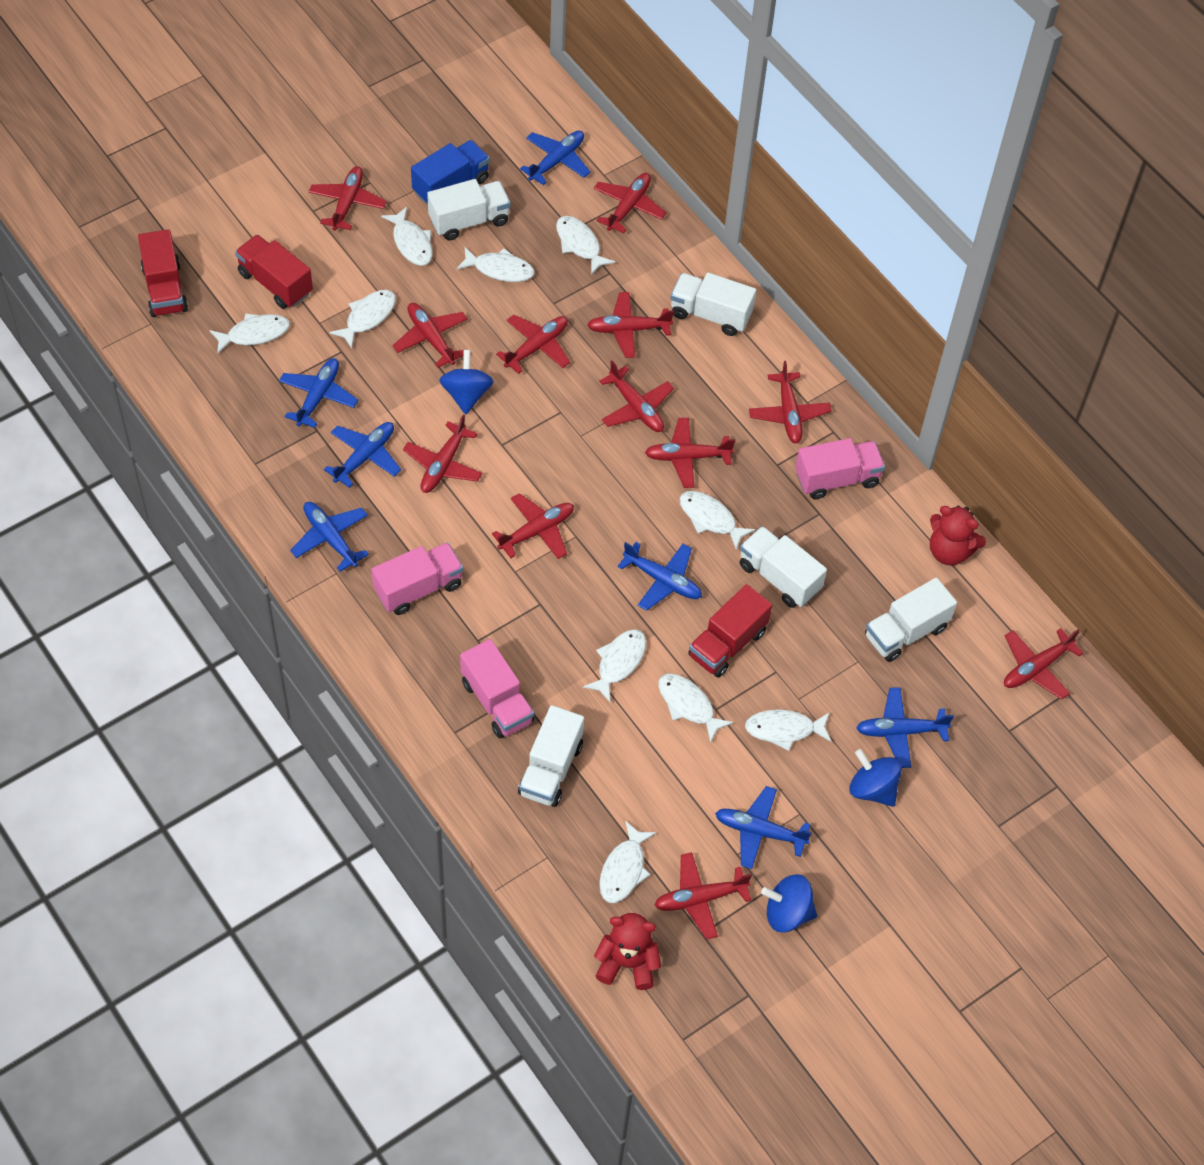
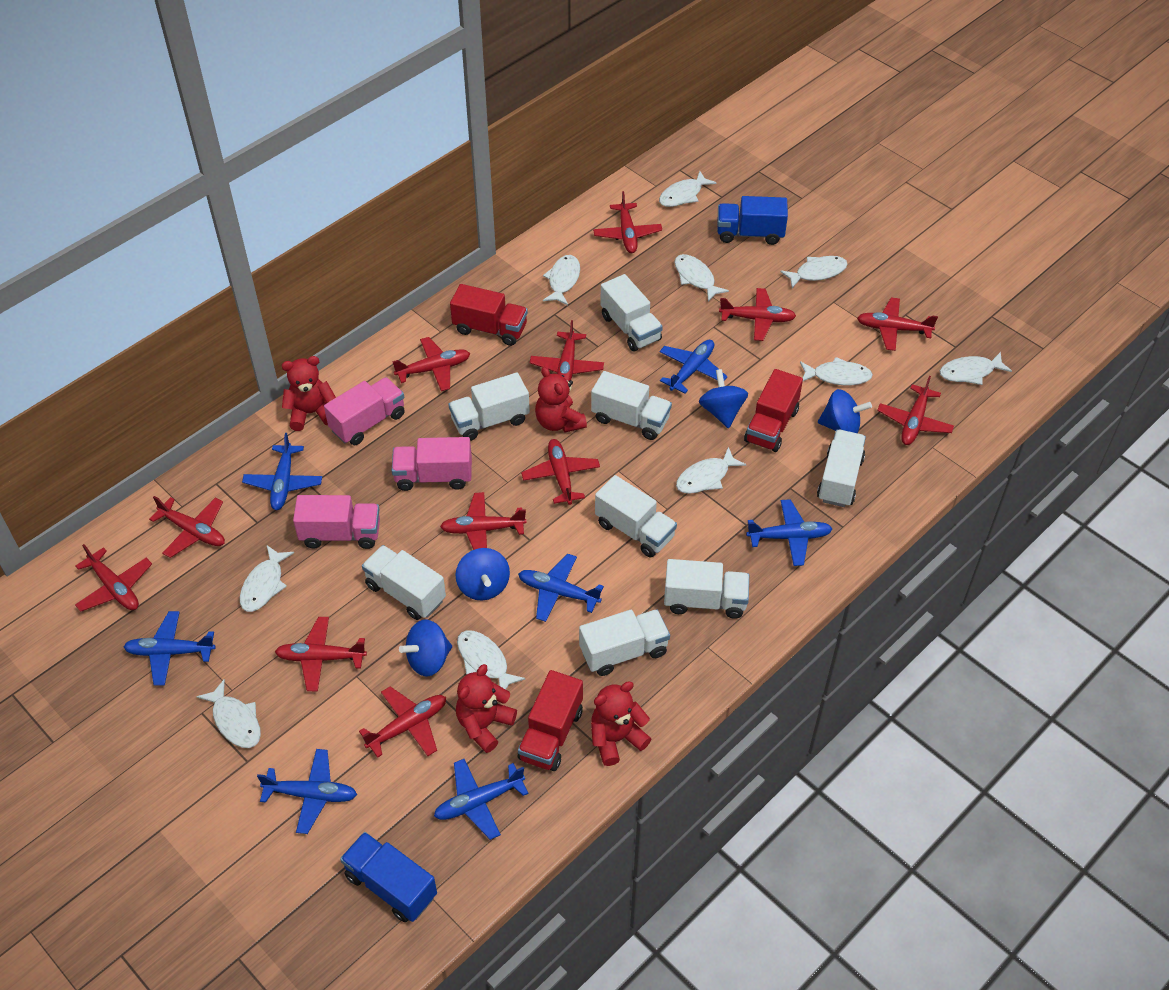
blue spinning top: [439,350,494,414] [761,874,817,932] [849,749,902,807] = 3 -> [399,620,452,676] [456,548,510,601] [699,369,748,428] [818,389,872,433] = 4
blue truck: [411,140,490,206] = 1 -> [340,832,437,922] [717,196,788,245] = 2
red teddy bear: [594,913,661,990] [930,506,986,565] = 2 -> [282,356,336,431] [456,664,517,753] [535,367,587,433] [591,681,651,766] = 4
white truck: [427,179,511,241] [518,705,584,807] [670,273,756,336] [739,526,827,608] [865,578,957,662] = 5 -> [362,545,446,620] [449,373,530,441] [579,609,670,676] [591,371,672,440] [595,475,677,558] [601,274,663,352] [664,559,749,619] [817,430,866,507] = 8

